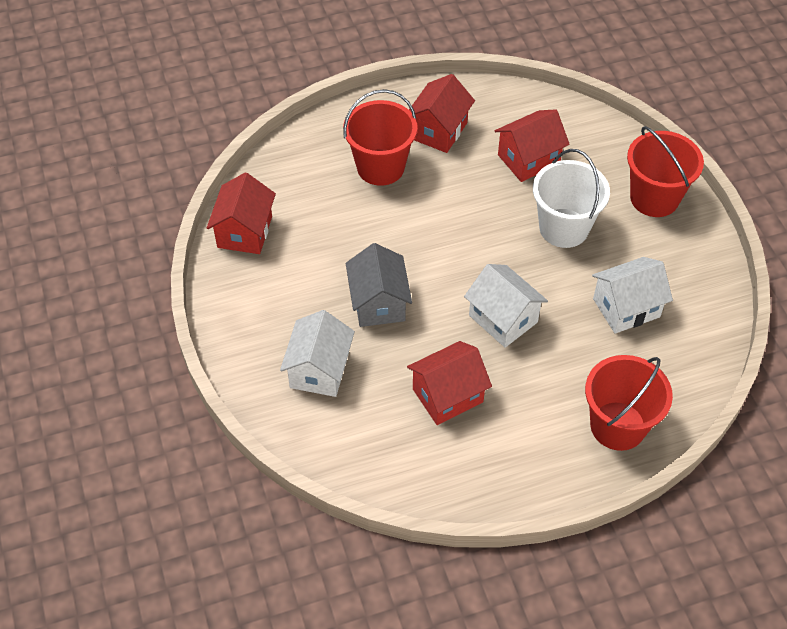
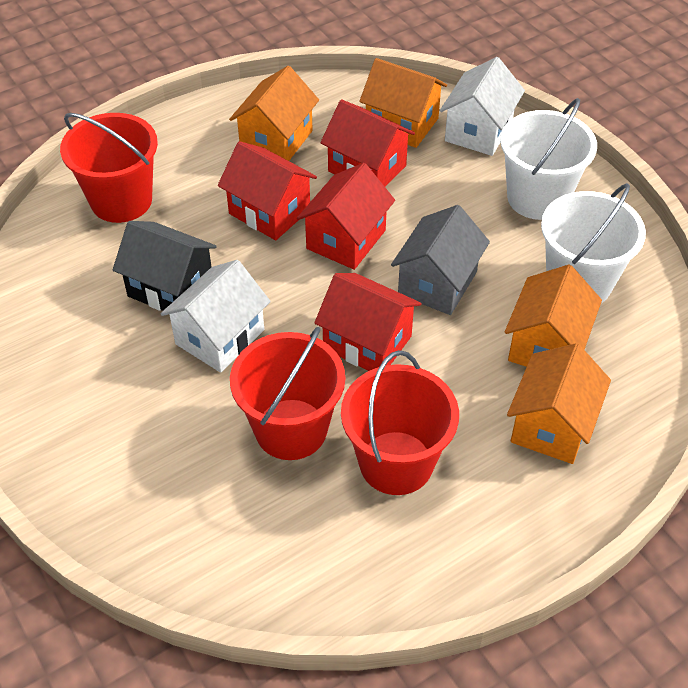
black house: none = 0 -> [113,221,217,311] = 1
orange house: none = 0 -> [229,66,319,161] [359,58,447,148] [505,265,602,367] [507,343,611,464] = 4
white bucket: [533,149,610,248] = 1 -> [500,98,597,220] [541,183,646,303] = 2
white house: [280,310,355,397] [464,264,548,348] [592,257,673,334] = 3 -> [161,260,271,373] [440,57,525,156] = 2

